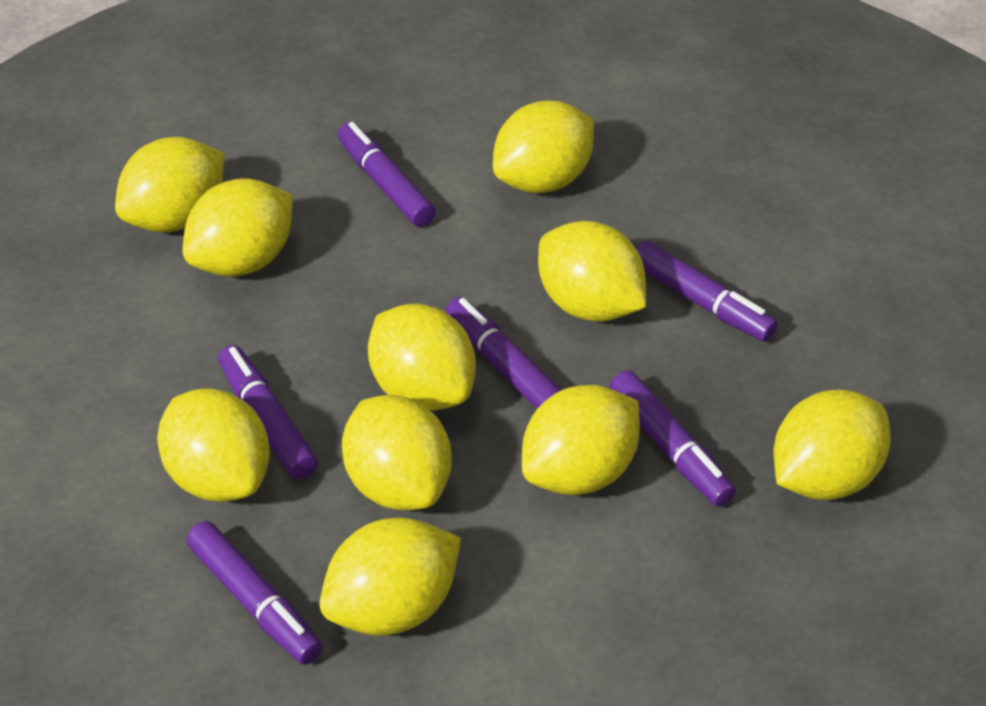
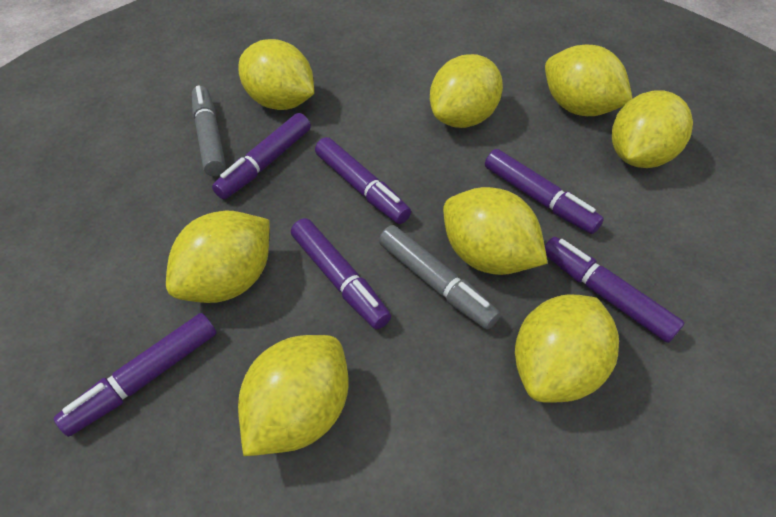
grey marker: none = 0 -> [192,86,226,176] [379,225,500,330] = 2
yellow lemon: [115,137,225,232] [157,388,270,502] [183,178,293,277] [320,518,461,636] [342,395,452,510] [368,303,476,411] [493,100,594,193] [522,385,640,495] [538,221,646,322] [774,390,891,500] = 10 -> [166,211,270,303] [238,335,349,456] [239,39,314,110] [430,54,503,128] [443,187,548,275] [515,294,619,403] [545,45,633,116] [612,90,693,168] = 8

